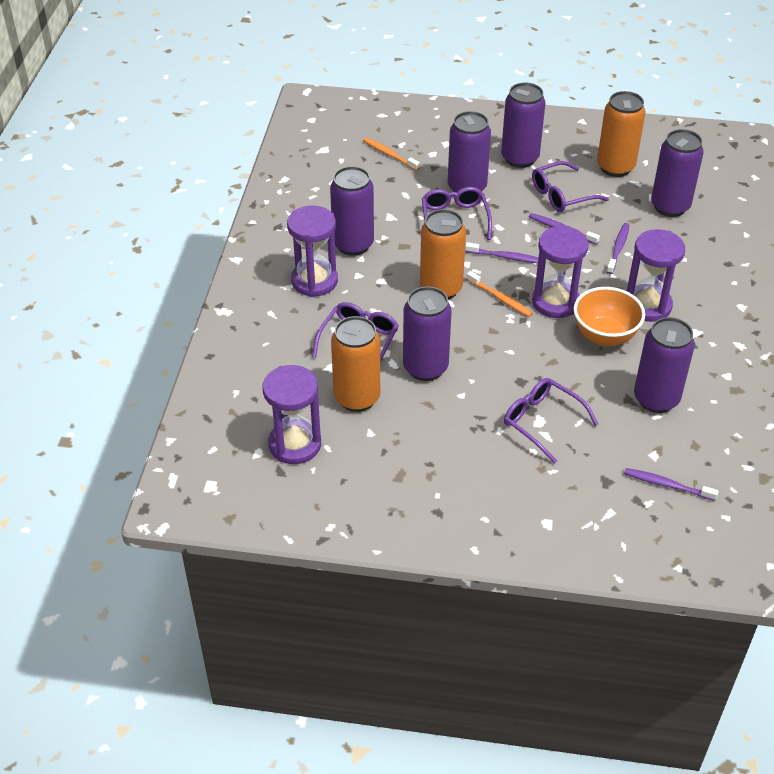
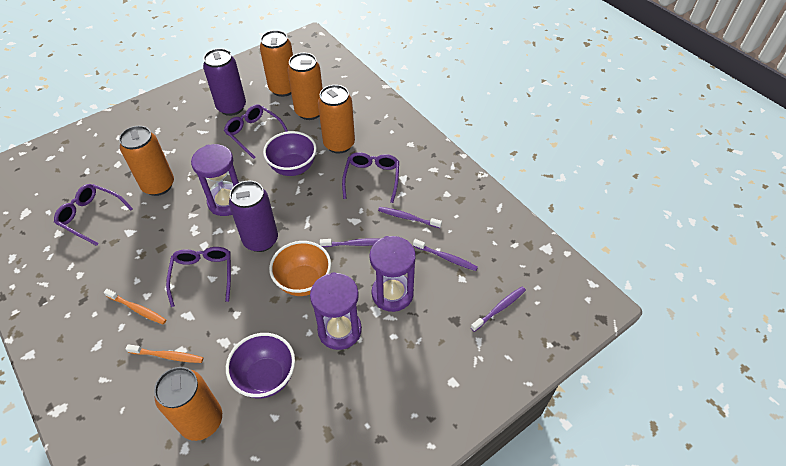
orange can: [331,316,380,412] [420,209,466,299] [597,91,646,177] = 3 -> [119,126,174,196] [154,367,222,441] [260,30,293,97] [287,53,323,120] [318,85,355,154] = 5
purple bowl: none = 0 -> [226,333,295,398] [263,131,317,176] = 2
purple can: [330,166,374,256] [403,287,452,381] [448,111,491,192] [501,83,546,168] [634,317,695,413] [651,129,704,217] = 6 -> [203,48,246,116] [229,181,278,252] = 2
purple hourglass: [263,365,321,464] [287,206,338,297] [532,226,589,318] [627,229,685,322] = 4 -> [191,144,239,216] [310,272,362,350] [370,236,416,312] = 3

